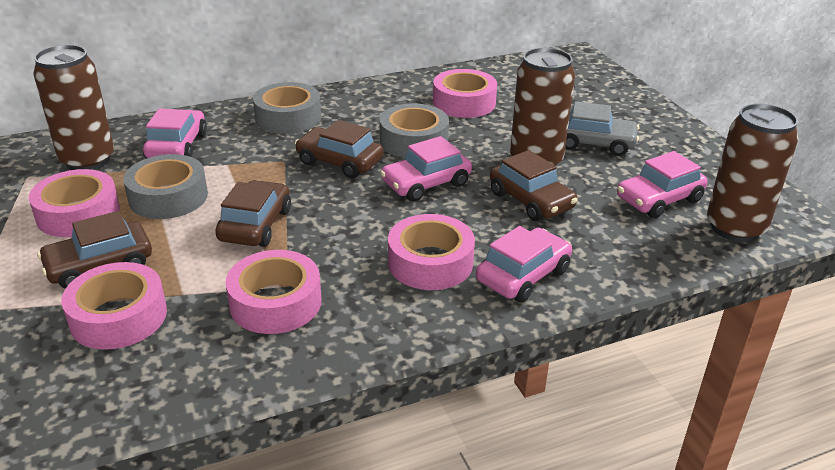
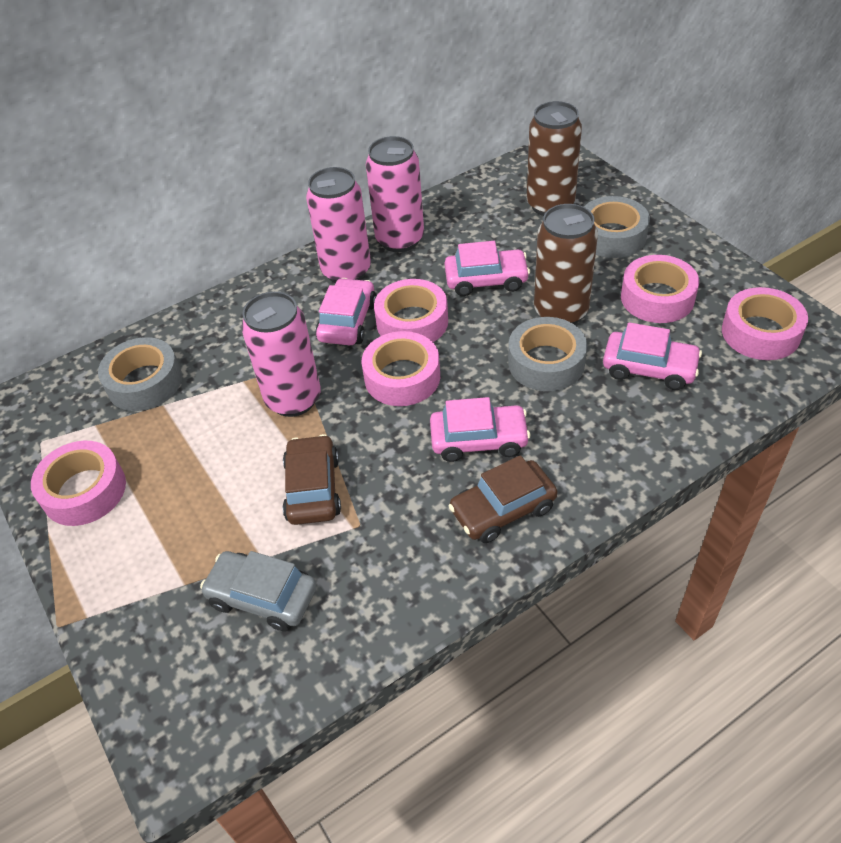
brown can: [34,45,114,170] [510,48,575,166] [707,103,798,242] = 3 -> [527,101,582,216] [534,204,598,324] = 2
brown car: [37,211,152,289] [215,180,291,247] [295,120,383,178] [490,150,578,221] = 4 -> [283,434,341,525] [449,455,558,543] = 2
pink can: none = 0 -> [241,292,321,417] [306,167,371,283] [366,136,424,252] = 3

